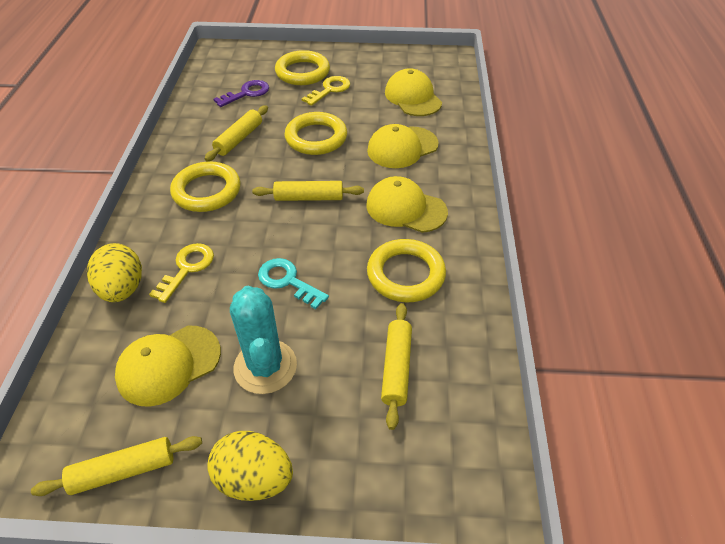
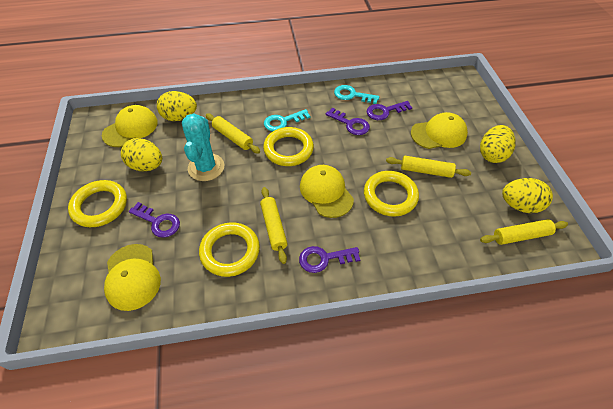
purple key: [214,80,269,107] = 1 -> [129,202,180,238] [299,246,360,273] [326,108,370,135] [367,101,412,120] = 4
turquoise key: [258,258,329,309] = 1 -> [264,109,310,131] [334,85,379,104] = 2
yellow egg: [87,243,142,302] [207,431,293,501] = 2 -> [121,138,162,171] [157,91,197,121] [480,125,516,163] [502,178,553,213] = 4
yellow key: [149,243,214,303] [302,76,350,106] = 2 -> none = 0

